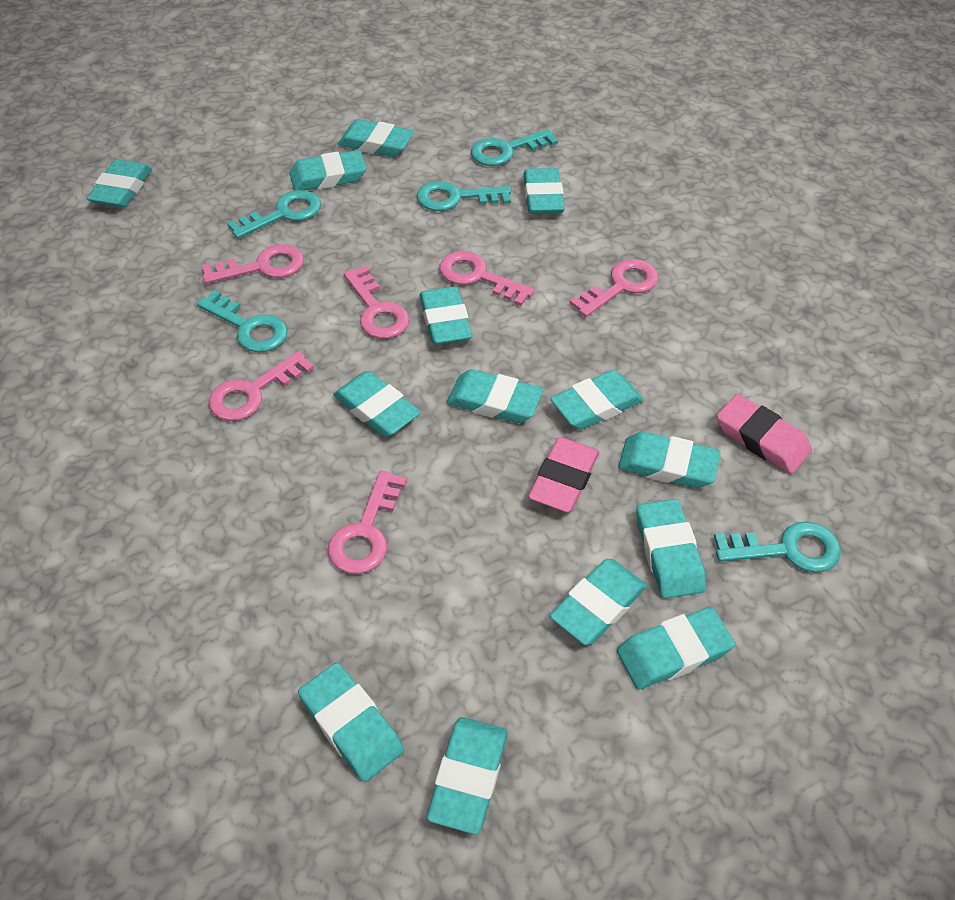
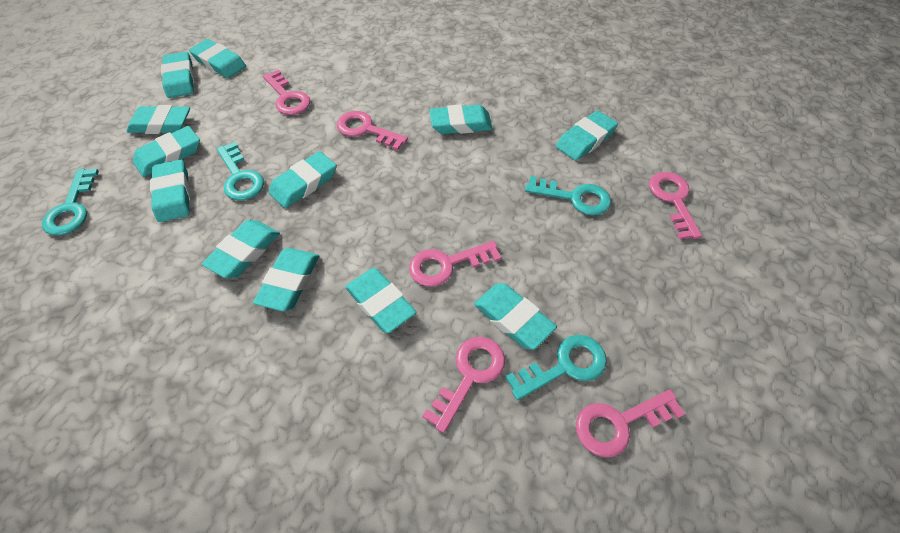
pink eraser: [528,437,599,512] [717,394,812,474] = 2 -> none = 0
turquoise eraser: [87,159,152,208] [290,150,366,191] [298,663,404,782] [333,371,421,437] [338,119,414,157] [420,287,473,345] [427,717,507,835] [447,369,543,423] [524,168,565,214] [550,370,643,430] [550,559,647,645] [617,607,735,690] [618,432,721,488] [636,499,706,599] = 14 -> [127,105,190,134] [133,126,200,177] [150,159,190,222] [161,52,194,98] [189,39,246,78] [202,220,280,278] [253,248,319,312] [269,151,337,208] [345,268,416,333] [430,105,493,134] [474,283,557,350] [556,111,618,161] = 12
turquoise key: [197,290,288,352] [227,190,321,239] [417,181,511,211] [471,129,558,166] [714,521,841,573] = 5 -> [42,169,99,236] [217,142,264,201] [505,335,607,400] [525,176,611,216] = 4

